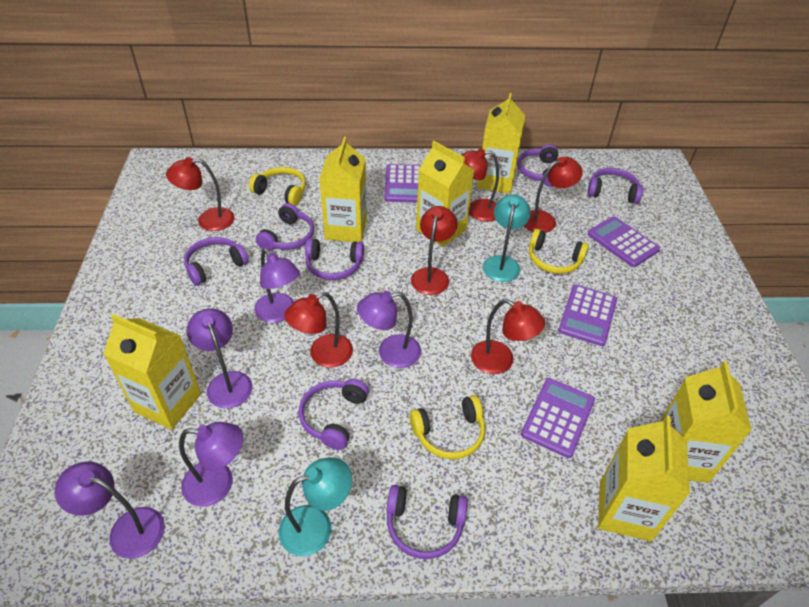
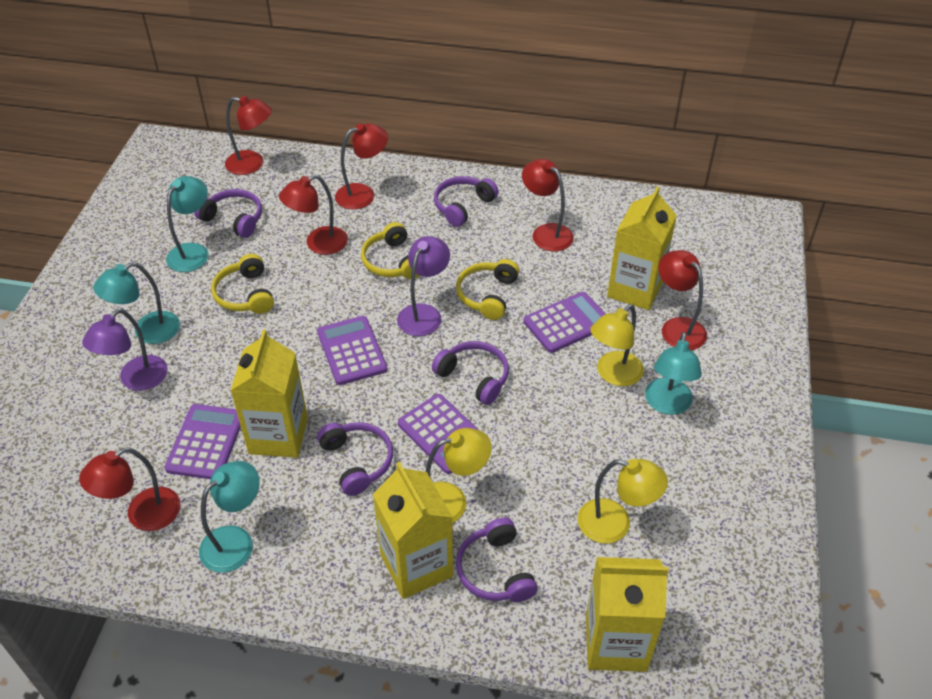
purple headphones: [184,237,249,286] [256,203,314,251] [299,379,369,450] [305,238,364,280] [387,485,468,559] [517,144,558,187] [588,168,643,204] = 7 -> [194,189,262,238] [317,422,393,496] [432,341,509,405] [434,176,499,227] [456,518,538,602] = 5
purple lamp: [55,462,165,559] [179,422,244,507] [187,308,252,408] [254,248,300,323] [357,291,421,368] = 5 -> [82,308,168,391] [397,236,450,336] = 2
turquoise lamp: [279,457,352,556] [483,194,531,282] = 2 -> [93,262,180,344] [166,176,209,272] [199,461,260,573] [645,332,702,415] = 4
yellow carton: [103,314,201,430] [320,137,367,242] [416,141,474,247] [477,93,525,194] [598,416,690,541] [660,361,752,483] = 6 -> [230,329,308,458] [372,462,453,599] [586,557,669,672] [607,187,677,310] = 4
yellow lamp: none = 0 -> [426,428,492,523] [578,459,668,544] [590,304,644,386] = 3

